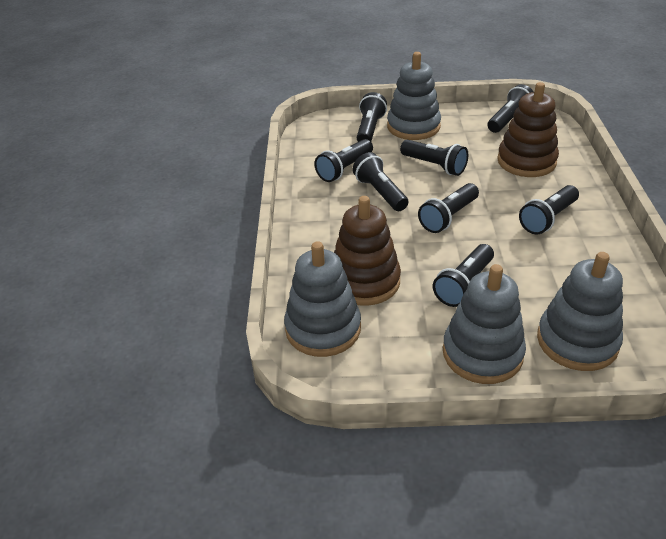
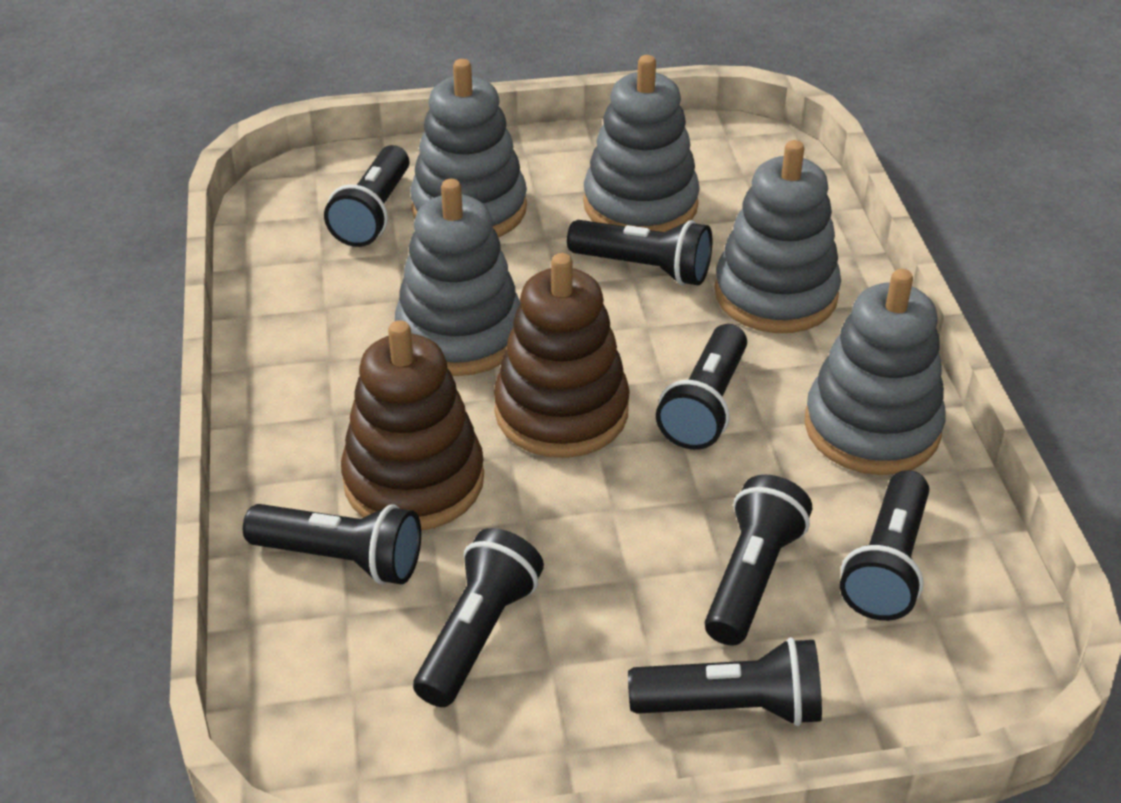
grey stacking toy: [284,241,361,357] [387,52,441,140] [443,264,526,384] [537,252,623,371] = 4 -> [395,179,520,376] [410,59,527,237] [583,55,700,232] [715,140,841,333] [805,269,946,475] = 5

